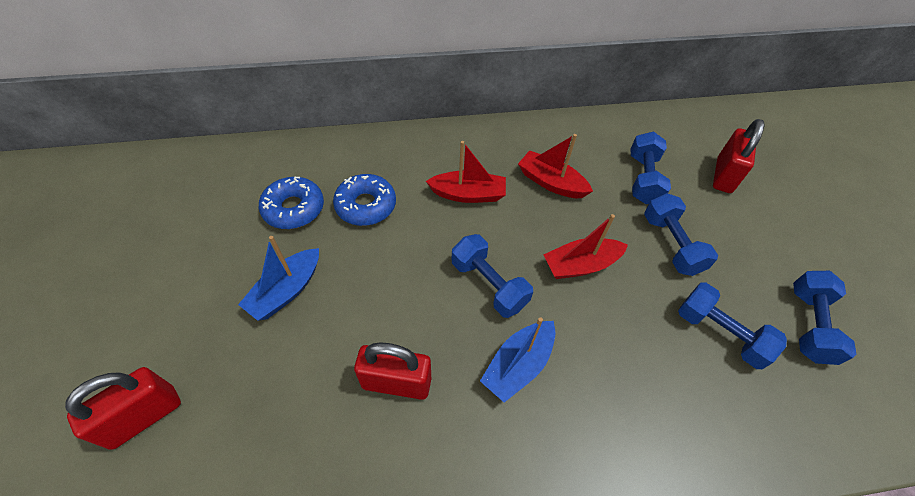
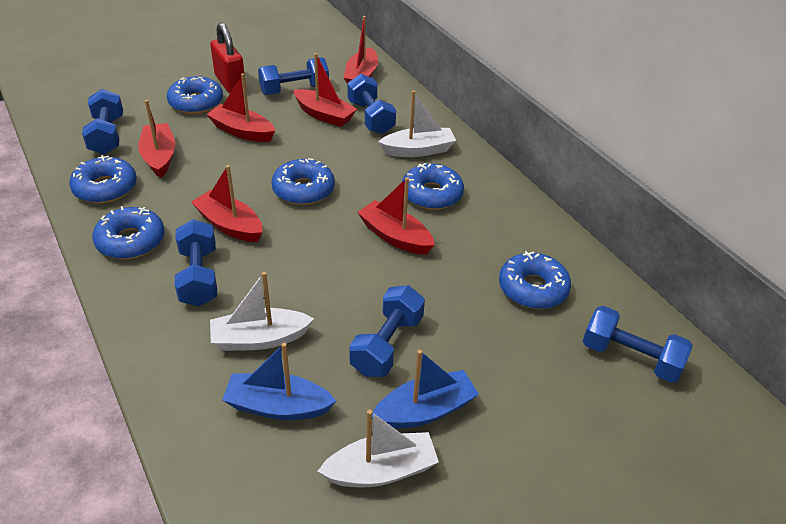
blue donut: [259,177,324,229] [333,174,396,226] = 2 -> [69,155,137,203] [93,206,165,259] [167,76,223,114] [271,158,335,205] [402,163,464,210] [499,251,571,309] = 6
blue dumbbell: [452,234,533,318] [631,132,671,204] [644,193,718,276] [678,282,787,369] [793,271,856,365] = 5 -> [82,89,123,155] [175,219,217,307] [258,57,329,95] [347,74,396,134] [349,286,425,377] [583,306,693,383] = 6
red boat: [426,141,506,203] [518,134,593,198] [543,214,628,279] = 3 -> [138,100,175,178] [191,165,262,242] [206,73,275,142] [293,53,357,127] [344,16,378,83] [357,177,434,255] = 6
red padlock: [65,367,181,450] [354,342,431,400] [713,119,765,193] = 3 -> [210,22,246,94] = 1
white boat: none = 0 -> [210,272,314,351] [318,410,439,487] [378,90,456,157] = 3

